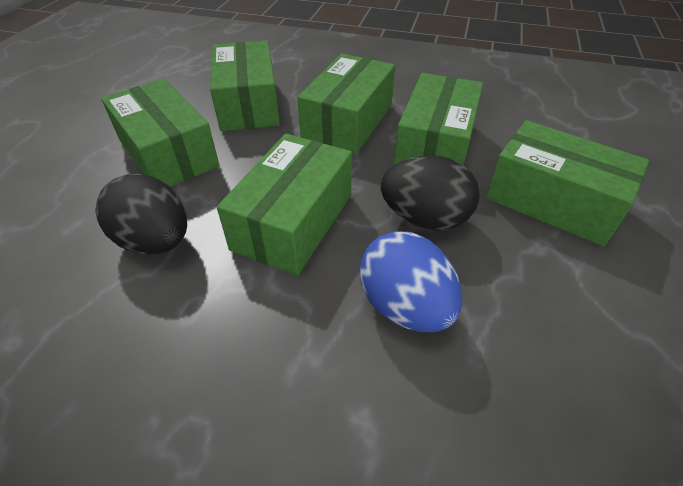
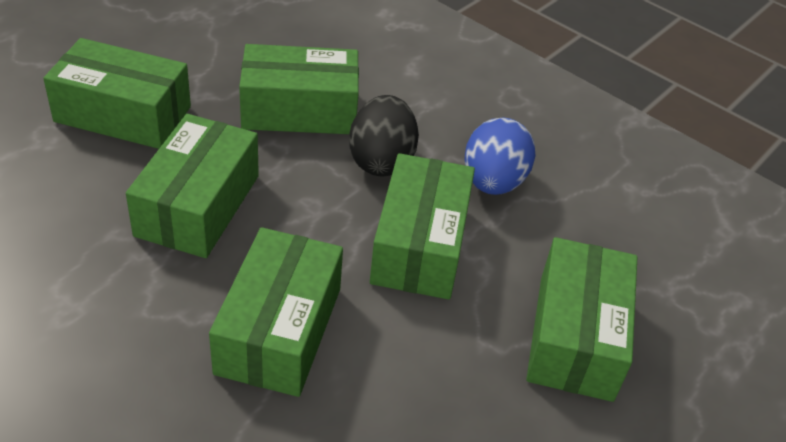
black egg: [95,173,187,255] [381,155,480,230] = 2 -> [349,95,419,177] = 1

